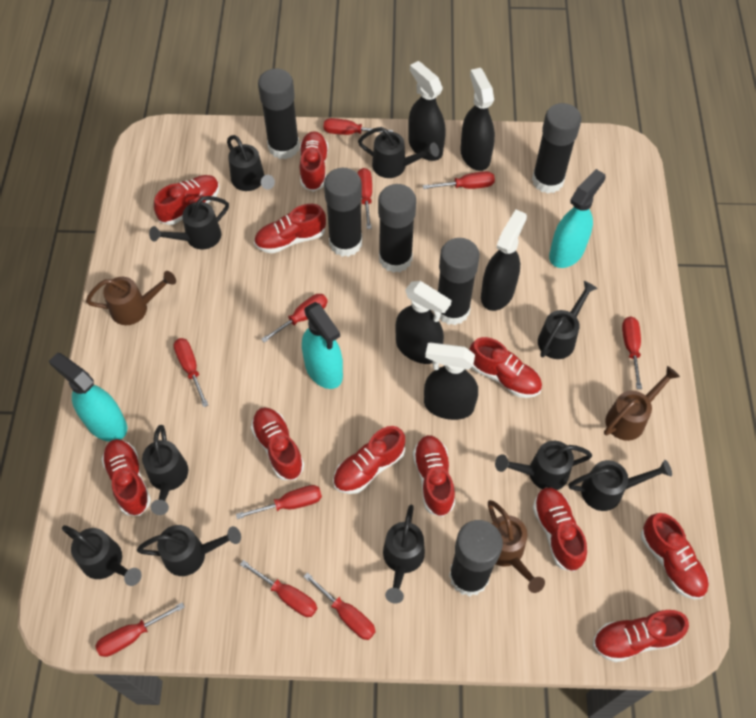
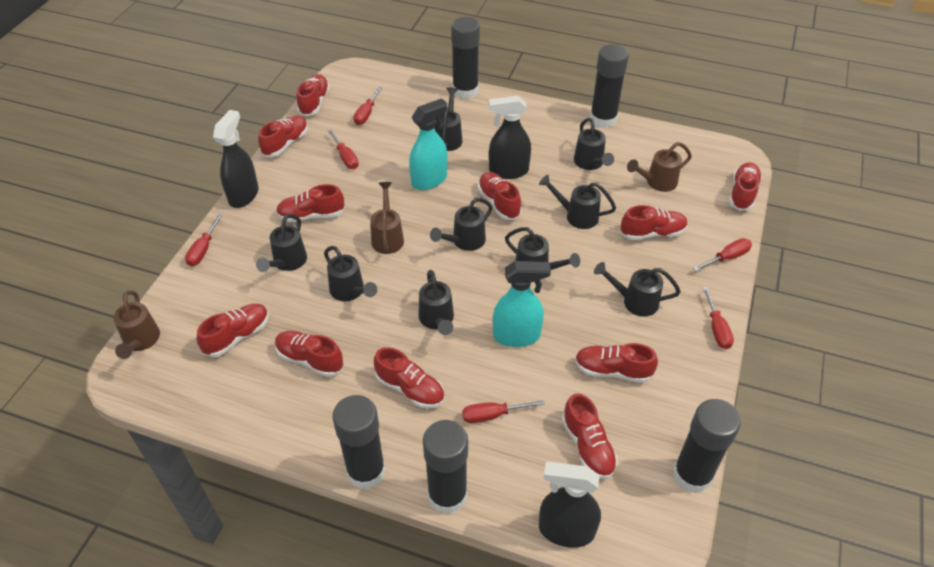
black glue stick: [258,69,299,159] [324,168,362,257] [378,184,416,273] [438,238,480,325] [449,520,503,597] [532,103,581,194] = 6 -> [332,395,386,489] [423,420,468,514] [451,17,480,99] [590,44,629,128] [673,399,741,493] = 5
black spray bottle: [395,281,451,364] [408,61,446,161] [424,342,478,420] [460,68,495,171] [481,210,527,311] = 5 -> [213,110,259,208] [489,96,531,179] [539,462,601,548] = 3
black watering can: [62,525,142,586] [137,525,241,576] [142,425,188,515] [149,196,229,249] [227,135,275,191] [358,127,439,178] [383,505,425,604] [495,441,592,490] [538,281,598,359] [568,460,672,511] = 10 -> [256,214,307,272] [324,246,377,301] [419,270,454,335] [430,198,493,251] [434,87,462,151] [505,227,580,270] [539,175,616,229] [574,118,614,170] [594,262,681,317] = 9
red screwdriver: [95,602,185,657] [174,338,208,407] [236,485,322,519] [240,560,317,617] [261,294,328,343] [303,572,375,640] [323,118,393,135] [357,168,372,229] [423,171,495,189] [622,317,642,389] = 10 -> [185,214,223,266] [328,129,359,169] [353,86,383,125] [462,400,544,423] [693,238,752,271] [702,287,734,349] = 6
turquoise spray bottle: [48,353,127,442] [302,302,343,389] [549,169,606,268] = 3 -> [409,98,448,190] [493,261,551,347] = 2

